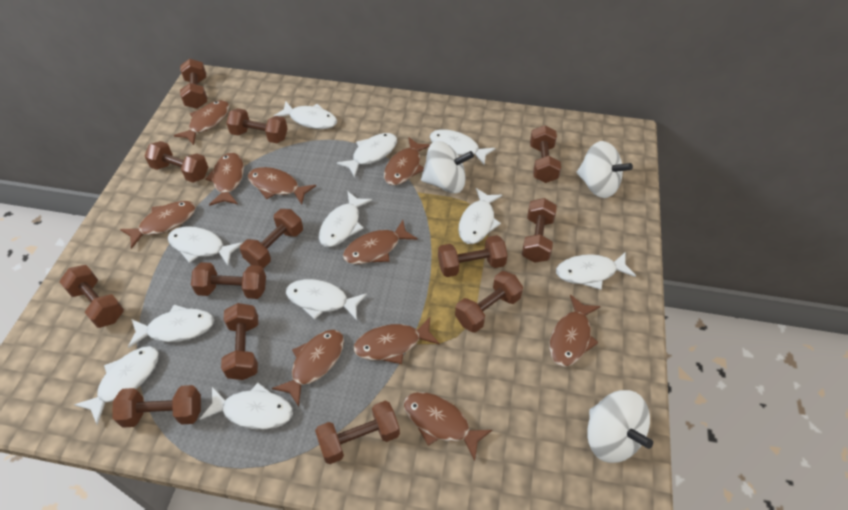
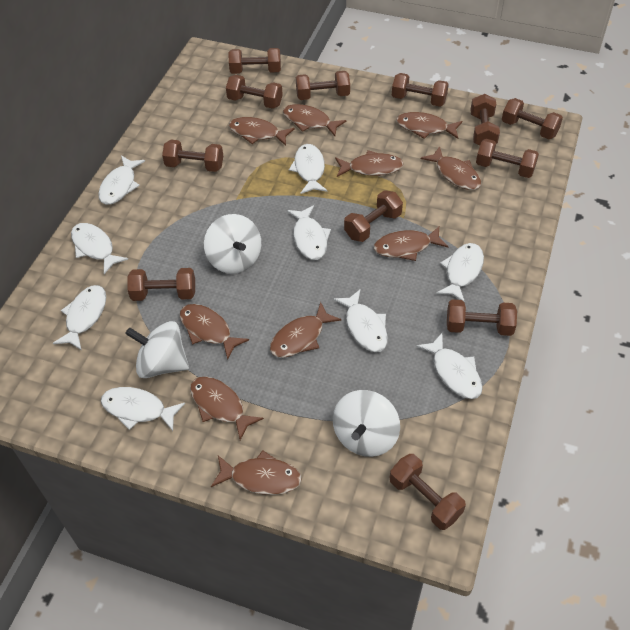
brown dumbbell: [59,265,124,328] [113,385,201,428] [145,141,208,183] [180,59,207,109] [191,262,266,299] [221,303,258,380] [226,108,288,143] [240,209,303,268] [315,401,400,464] [438,235,508,277] [455,271,523,333] [522,198,557,263] [530,125,561,183] = 13 -> [127,268,195,301] [162,140,223,172] [226,75,283,109] [228,48,281,74] [296,71,350,100] [344,190,403,242] [390,454,466,530] [392,73,449,107] [447,299,517,336] [470,94,500,146] [476,139,539,178] [502,98,563,139] = 12
white fish: [74,346,159,425] [128,304,214,348] [168,226,243,265] [200,383,293,430] [274,102,337,129] [286,279,367,320] [319,191,372,247] [337,133,397,178] [430,129,496,166] [458,188,502,244] [556,252,636,290] = 11 -> [53,285,106,350] [71,223,128,274] [98,155,145,205] [101,387,185,431] [287,205,331,260] [289,144,327,194] [333,290,388,352] [416,333,483,399] [436,243,484,302] = 9

